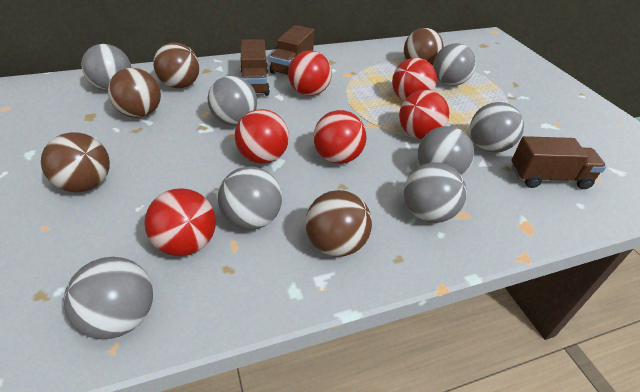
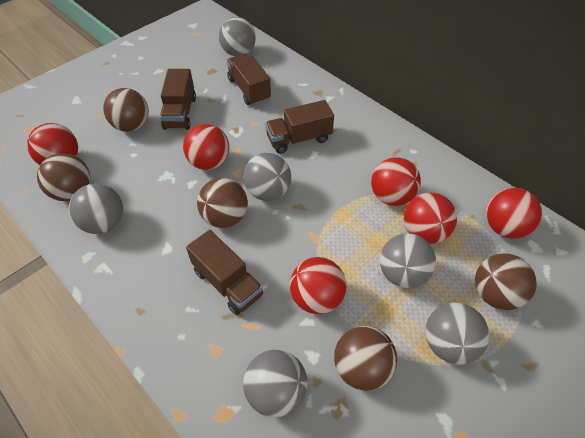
brown truck: [241,40,270,96] [270,25,314,76] [512,136,606,189] = 3 -> [160,69,196,130] [186,230,263,315] [227,54,271,105] [265,100,334,154] = 4
grey ball: [63,257,153,339] [81,44,132,91] [208,76,257,126] [218,166,282,230] [404,162,467,223] [417,126,474,176] [433,43,476,86] [470,102,524,153] = 8 -> [69,183,123,234] [219,17,256,56] [243,153,291,201] [243,350,308,418] [380,233,436,288] [426,303,489,365] = 6

